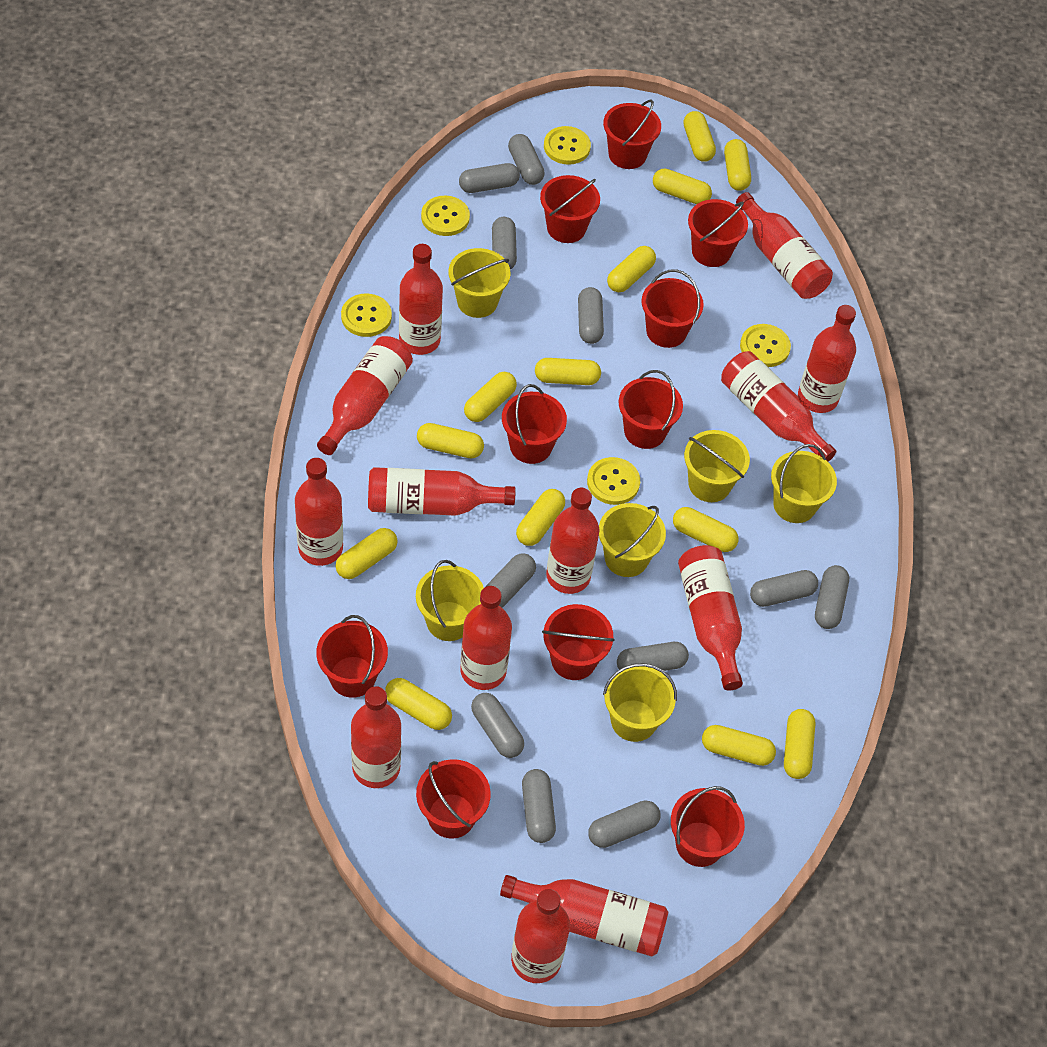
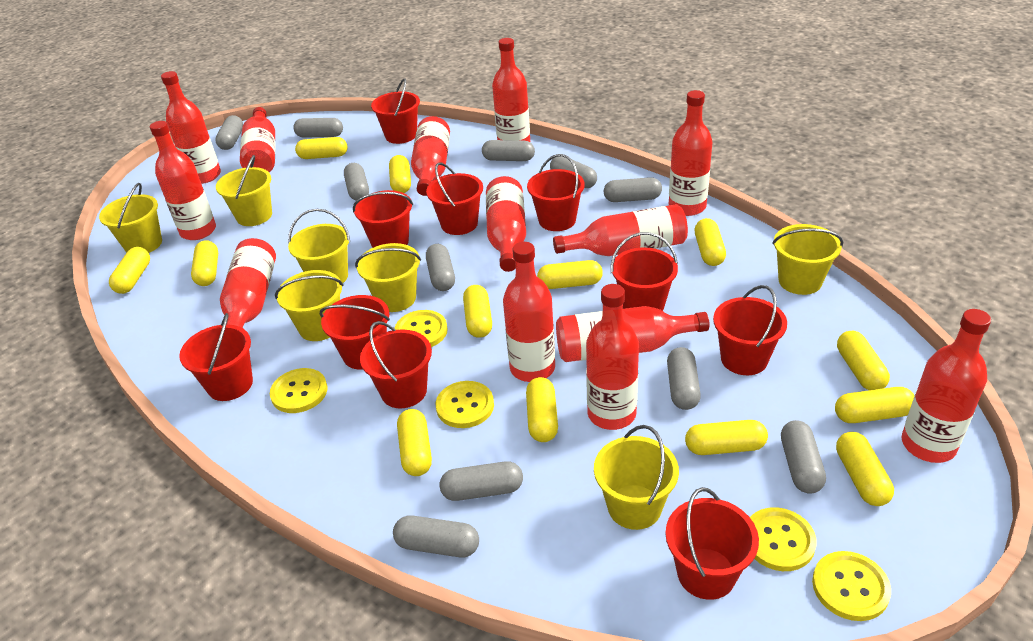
yellow bucket: [416,560,484,641] [449,248,511,318] [599,503,666,577] [603,663,677,742] [684,430,750,502] [771,444,837,523] = 6 -> [99,183,162,253] [216,155,272,226] [275,270,343,341] [288,209,350,283] [355,243,421,312] [594,425,679,530] [772,224,843,295] = 7

